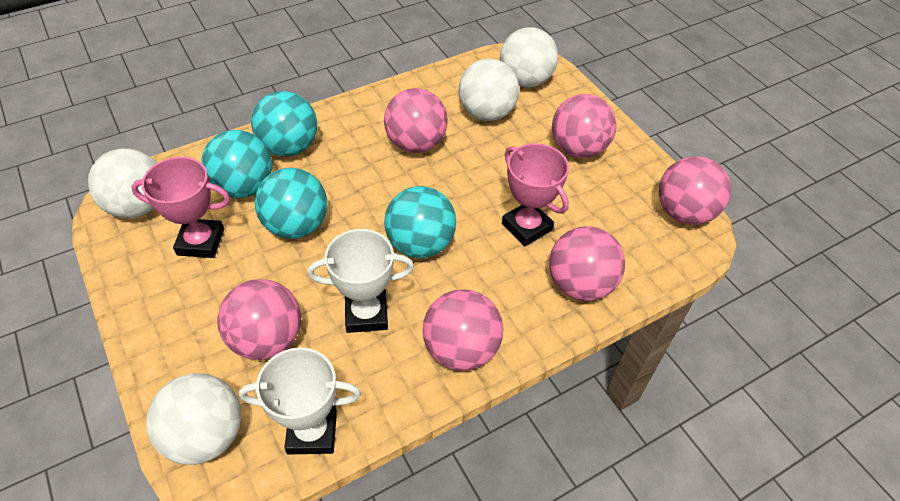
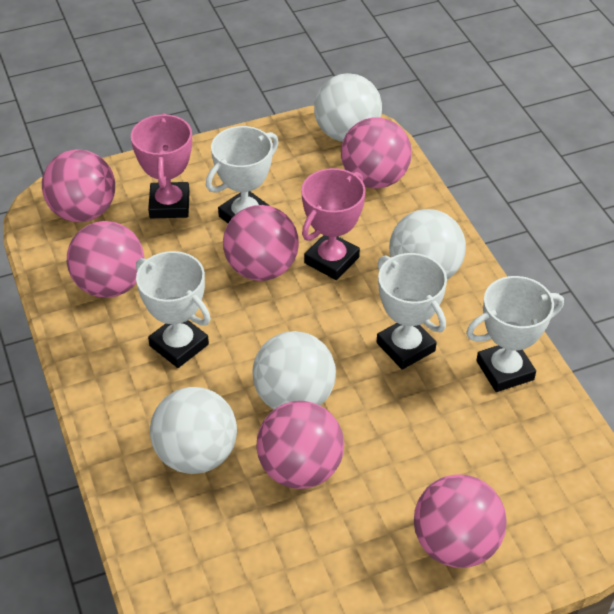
turquoise ball: [201,130,272,198] [251,91,317,156] [255,168,327,239] [384,186,456,258] = 4 -> none = 0
white trophy: [239,347,361,455] [308,229,414,333] = 2 -> [136,251,211,368] [206,126,279,223] [377,253,447,370] [466,276,564,392] = 4

